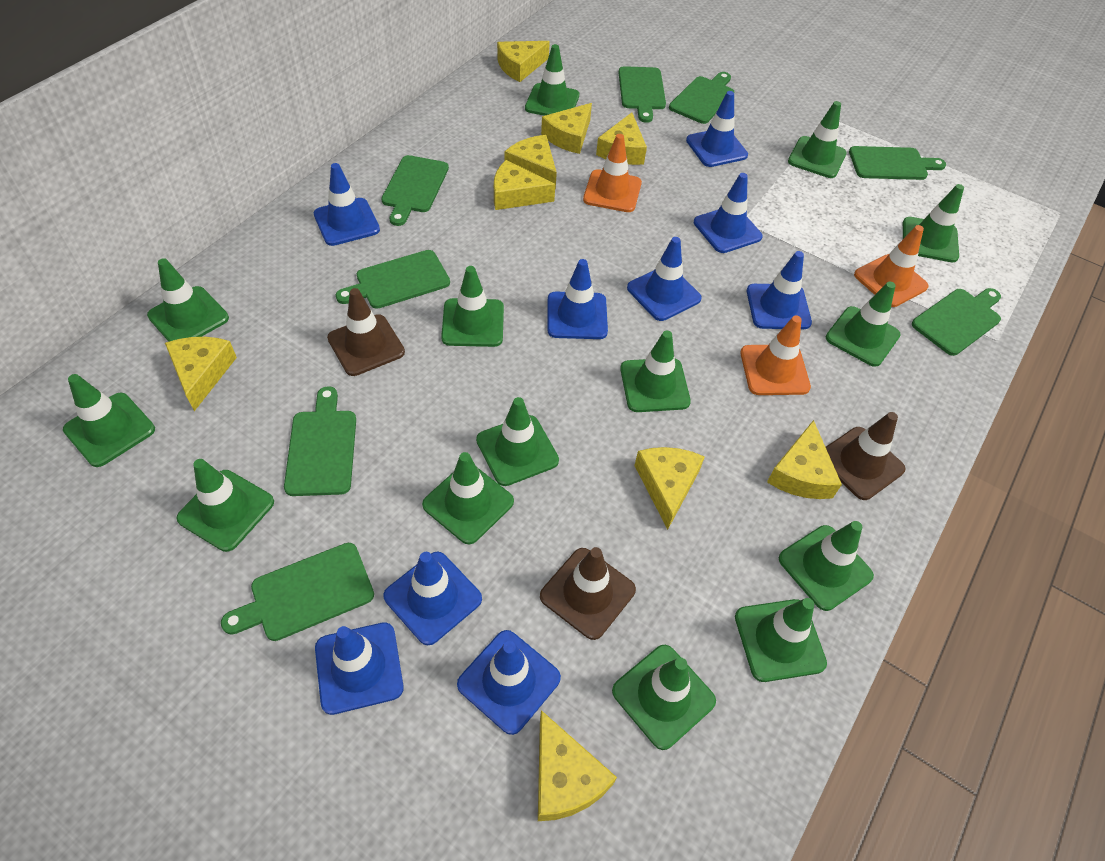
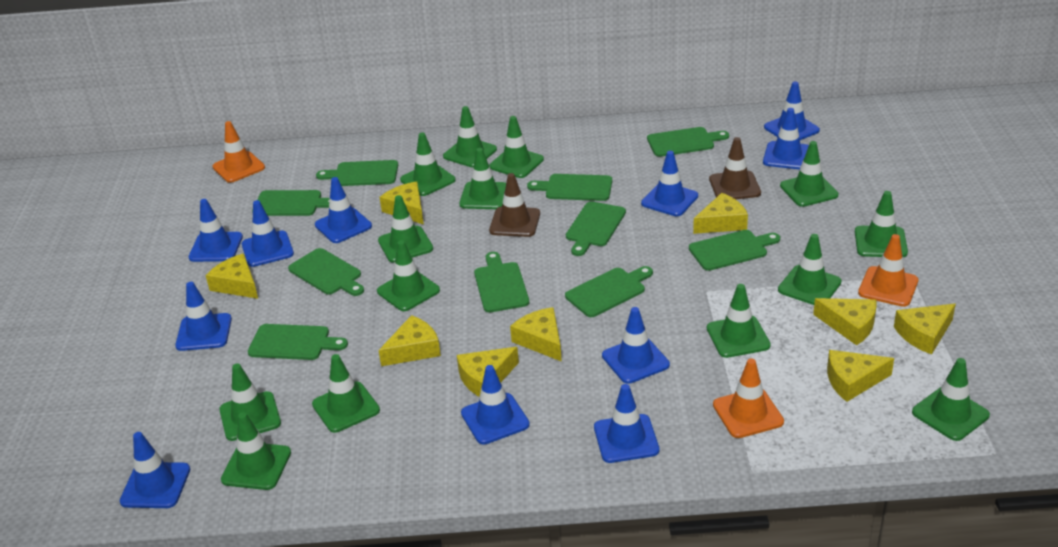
blue traffic cone: [314,163,380,246] [315,622,404,715] [383,552,482,645] [457,630,561,735] [548,259,608,339] [627,237,702,321] [686,91,748,167] [694,173,763,253] [747,251,812,329] = 9 -> [120,432,190,508] [175,282,232,351] [189,199,243,262] [242,200,294,267] [315,177,372,243] [461,365,530,445] [594,384,659,463] [602,307,670,384] [641,151,698,216] [763,108,809,170] [764,82,820,140] = 11
brown traffic cone: [327,288,405,376] [540,547,636,640] [826,412,906,500] = 3 -> [489,173,540,237] [709,137,761,199] = 2
green cutting board: [221,543,374,641] [284,386,356,496] [336,250,450,309] [381,155,449,226] [618,66,666,123] [669,72,734,124] [849,146,946,180] [912,288,1001,356] = 8 -> [248,324,348,360] [252,190,330,216] [288,248,364,296] [316,160,398,186] [474,252,529,312] [527,174,612,201] [565,266,653,317] [566,201,626,256] [647,127,729,157] [689,230,780,271] = 10

